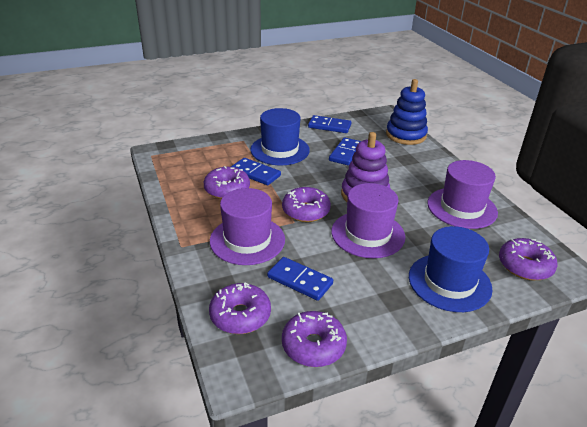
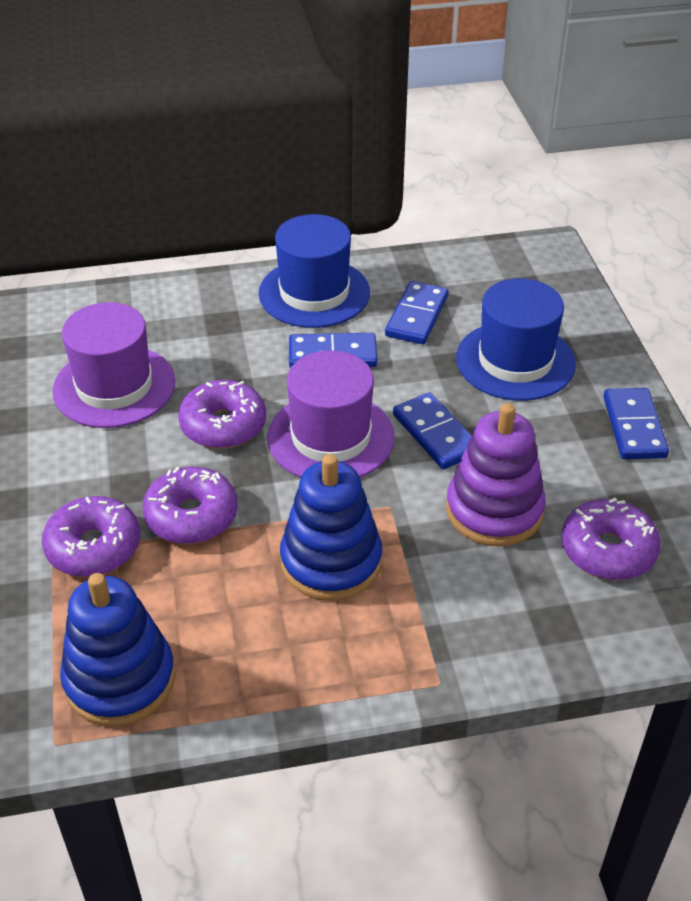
blue stacking toy: [386,79,428,145] = 1 -> [60,573,175,726] [280,454,382,601] = 2
purple donut: [204,166,250,199] [209,282,271,334] [282,187,331,222] [282,311,347,367] [499,238,557,280] = 5 -> [42,496,140,577] [143,467,238,544] [178,380,266,449] [561,498,661,580] = 4
purple hat: [210,188,285,265] [331,183,405,258] [427,160,498,229] = 3 -> [52,302,175,428] [267,350,395,477] = 2

